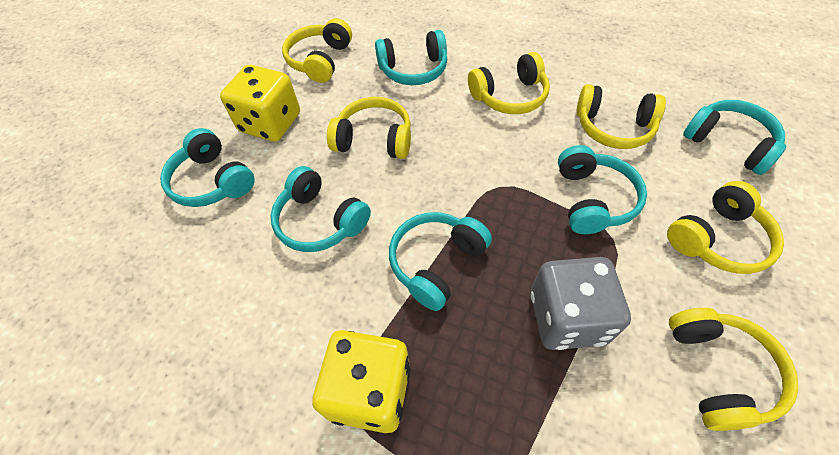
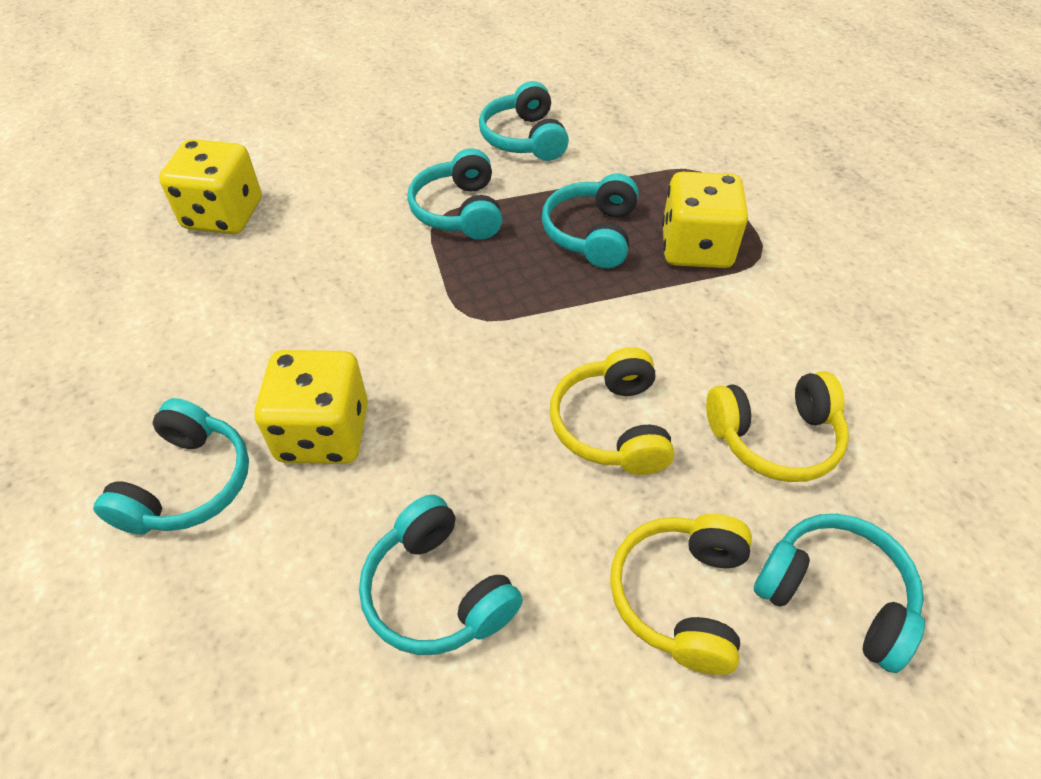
grey dice: [531,257,631,350] = 1 -> none = 0
yellow dice: [220,65,300,142] [312,330,410,433] = 2 -> [159,139,261,234] [255,350,368,464] [662,172,748,268] = 3
yellow headphones: [282,18,352,83] [327,97,411,159] [468,52,550,114] [576,84,666,149] [667,181,784,274] [669,308,798,431] = 6 -> [550,347,674,475] [610,514,752,675] [706,371,849,482] = 3

